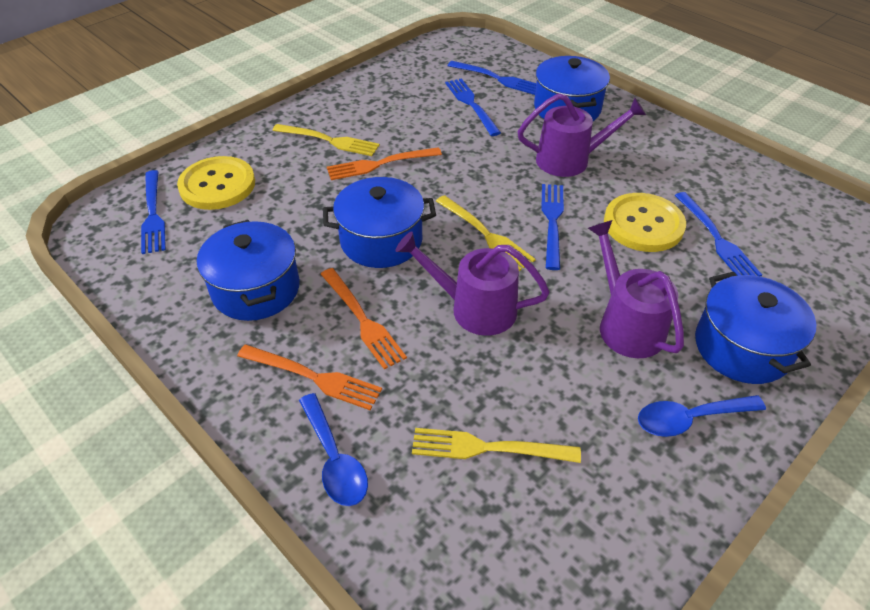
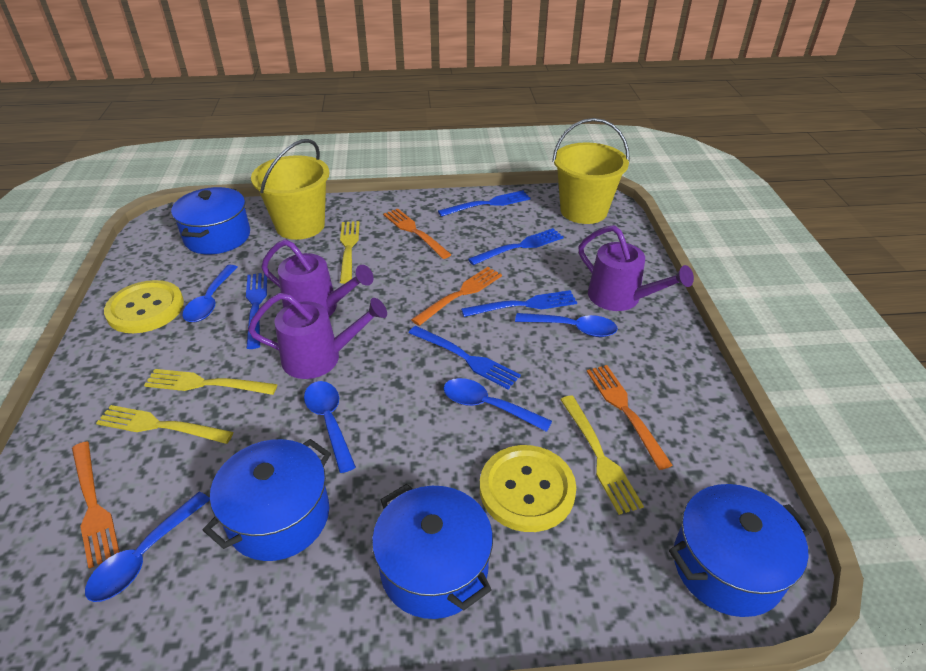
blue spoon: [299,393,368,506] [638,395,766,437] = 2 -> [85,491,210,602] [182,265,238,322] [304,381,356,473] [444,378,552,432] [515,313,618,337] = 5
orange fork: [237,345,382,410] [321,268,407,370] [327,147,442,180] = 3 -> [72,441,120,569] [383,208,452,259] [411,267,502,326] [587,365,672,470] = 4
yellow bucket: none = 0 -> [251,139,330,240] [552,118,630,224] = 2
yellow fork: [272,124,380,156] [412,428,581,463] [436,195,536,271] = 3 -> [96,405,233,444] [144,369,277,395] [340,221,359,284] [560,396,644,515] = 4

